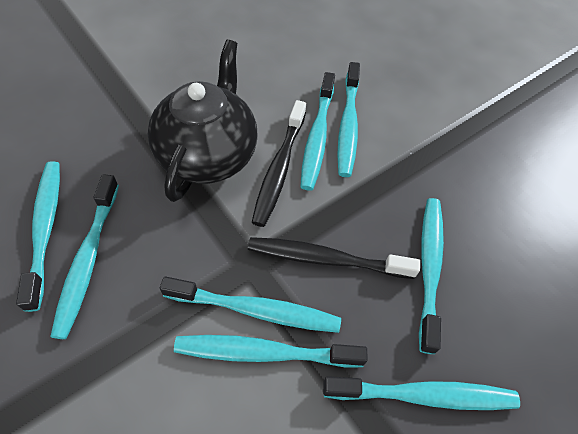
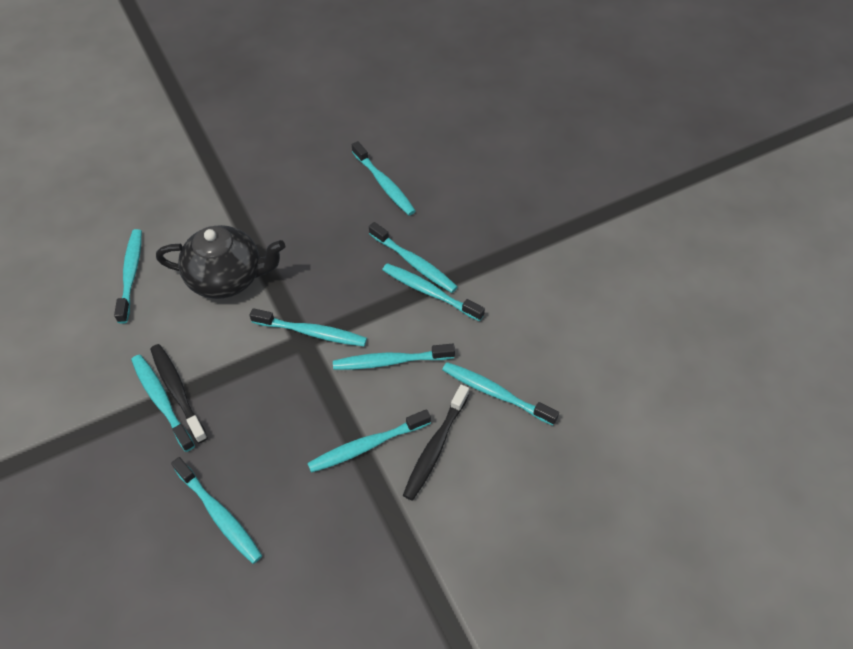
turquoise toothbrush: [16,161,60,312] [50,174,119,339] [160,276,341,333] [174,335,368,368] [300,72,335,191] [323,376,520,410] [337,62,360,177] [419,198,444,354] = 8 -> [114,229,142,324] [131,354,195,452] [171,457,262,564] [249,308,367,346] [307,409,431,473] [333,344,455,370] [352,141,416,216] [369,222,458,293] [382,263,485,321] [442,362,559,425] = 10

